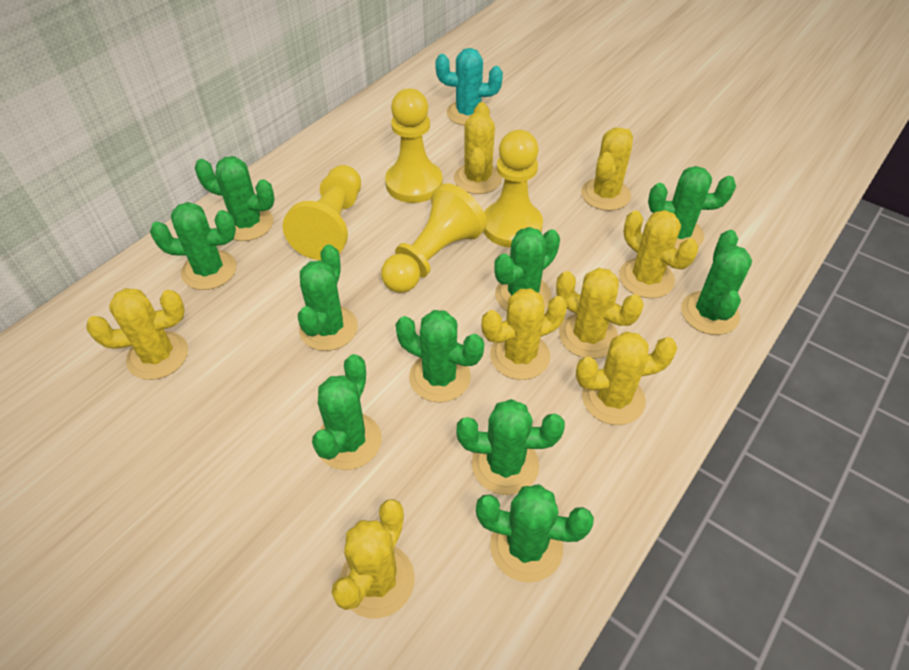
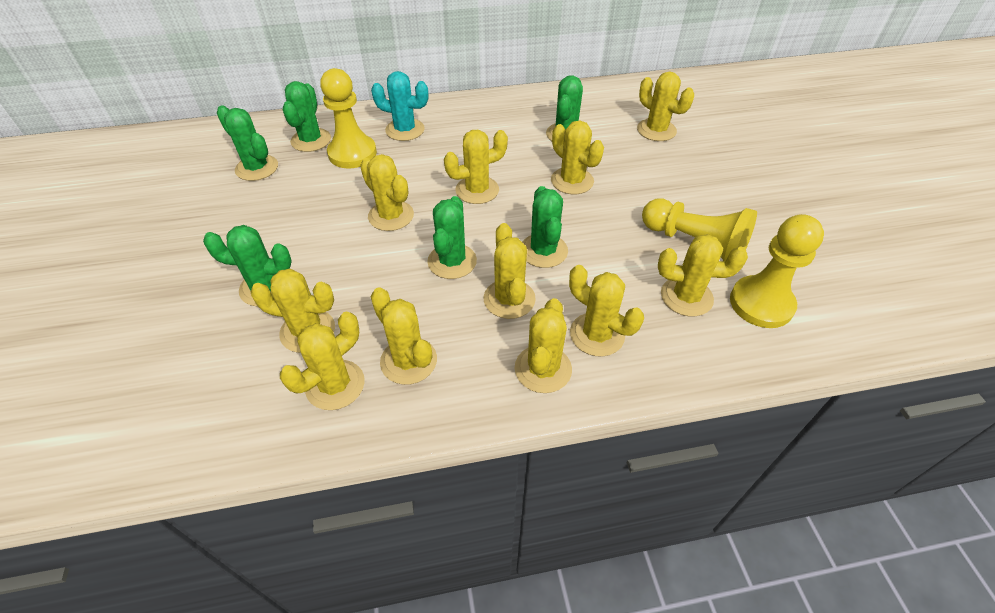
green cactus: [150,202,237,290] [195,156,275,241] [298,244,358,351] [312,354,382,470] [395,310,484,402] [457,399,565,495] [476,484,594,583] [494,227,560,311] [648,166,736,250] [681,230,752,335] = 10 -> [203,225,292,307] [217,105,278,181] [283,81,331,152] [428,196,477,279] [522,186,568,268] [546,75,583,141] = 6
yellow cactus: [87,288,188,380] [331,499,415,618] [454,102,502,194] [481,289,567,380] [556,268,644,359] [576,332,677,425] [581,128,633,211] [619,210,698,298] = 8 -> [251,269,335,353] [280,312,365,410] [360,154,414,231] [370,287,437,385] [444,130,508,204] [484,223,536,319] [515,298,572,393] [551,121,604,194] [569,265,644,357] [637,72,694,141] [658,234,748,316] = 11
yellow pawn: [283,165,361,260] [381,183,487,293] [385,89,443,203] [483,130,543,248] = 4 -> [320,68,377,168] [642,198,757,261] [730,214,824,328] = 3

